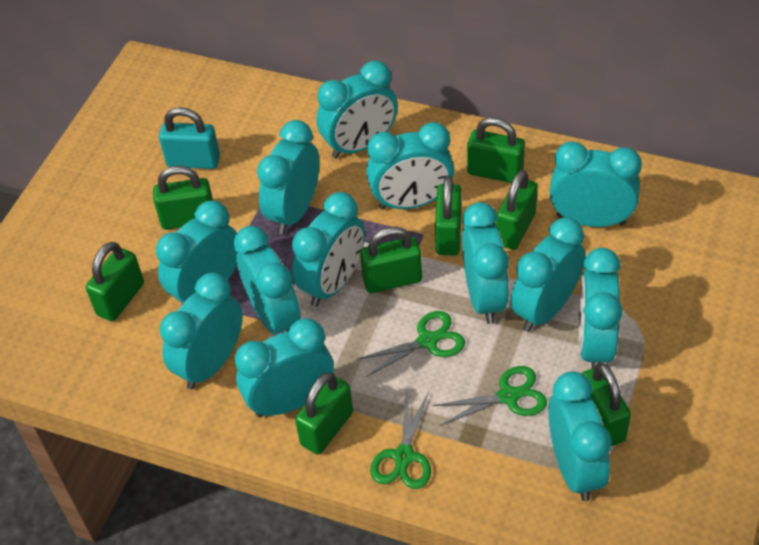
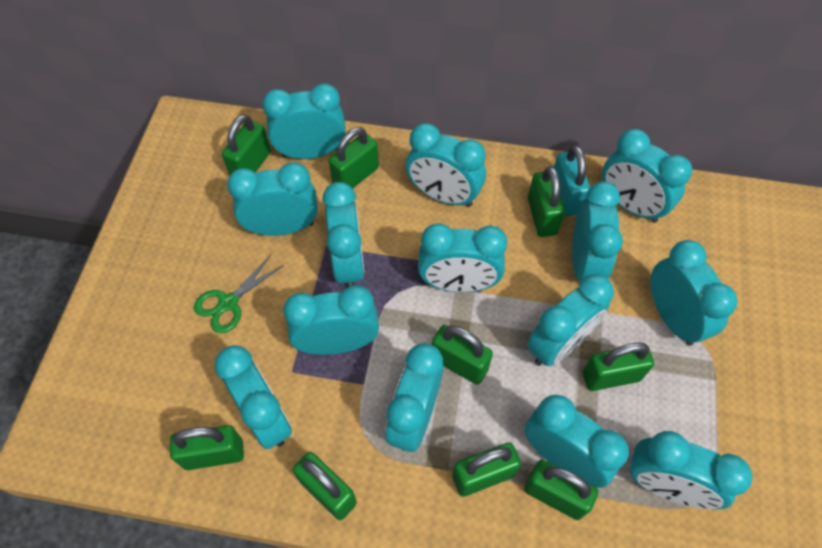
green padlock: [86,242,144,321] [153,166,213,230] [295,372,353,455] [360,226,422,293] [435,175,462,256] [467,117,525,183] [496,170,538,250] [582,363,631,446] = 8 -> [170,425,244,470] [222,114,271,175] [293,452,357,520] [329,127,379,189] [432,325,493,385] [452,443,521,497] [524,460,598,520] [528,166,565,237] [583,342,654,391] = 9
green scissors: [356,311,465,377] [370,390,431,489] [433,366,547,426] = 3 -> [194,255,284,333] = 1
turquoise clock: [156,200,238,304] [160,272,243,389] [234,226,301,334] [235,318,334,418] [257,120,319,234] [292,192,365,307] [316,61,398,159] [366,122,454,210] [462,202,509,324] [511,217,585,332] [548,371,611,501] [549,141,642,227] [578,248,623,368] = 13 -> [214,345,292,449] [227,162,318,236] [263,83,346,159] [283,285,379,355] [322,182,365,287] [386,343,443,452] [406,123,486,207] [418,223,507,292] [524,395,629,488] [527,274,613,366] [572,181,623,281] [602,129,692,223] [630,431,752,509] [650,240,738,346] = 14

